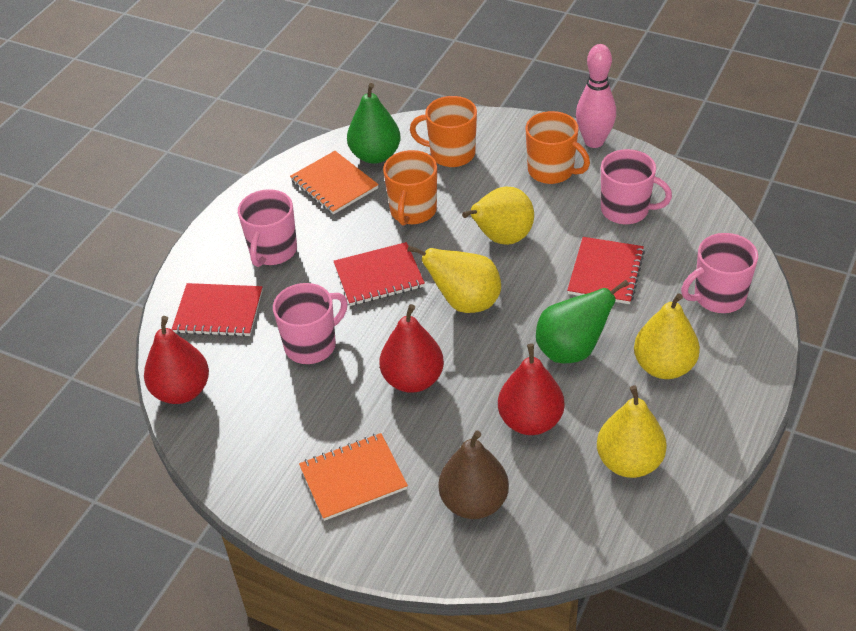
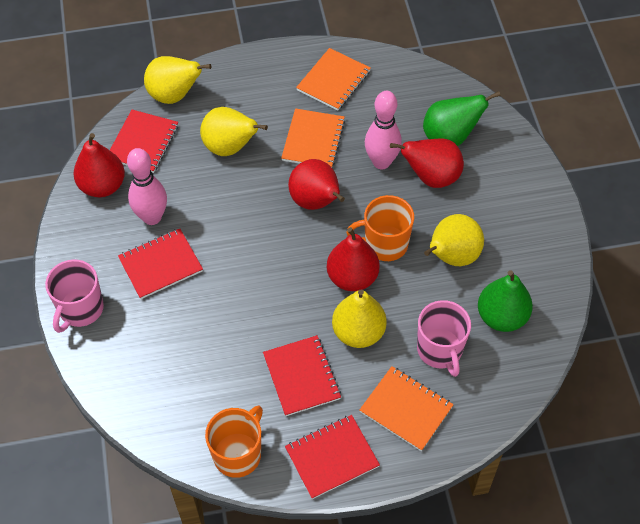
brown pear: [439,430,509,519] = 1 -> none = 0
orange mug: [383,150,437,226] [410,96,477,167] [526,111,590,184] = 3 -> [205,406,263,478] [346,195,414,261] = 2
orange notebook: [290,151,379,214] [299,433,408,521] = 2 -> [281,108,345,167] [296,48,371,110] [360,366,454,451] = 3
pink bowling pin: [576,44,616,148] = 1 -> [127,148,167,225] [365,91,402,169] = 2
pink mug: [238,189,297,267] [273,283,348,364] [601,149,672,224] [681,233,758,313] = 4 -> [45,259,104,333] [417,300,471,377] = 2
red notebook: [172,283,263,337] [334,242,425,306] [567,237,645,304] = 3 -> [110,110,178,173] [118,229,203,299] [263,335,341,416] [285,415,380,499] = 4
red pear: [144,316,209,404] [379,304,444,393] [498,343,564,435] = 3 -> [73,133,125,197] [288,159,345,210] [327,227,380,291] [390,138,464,188] = 4

